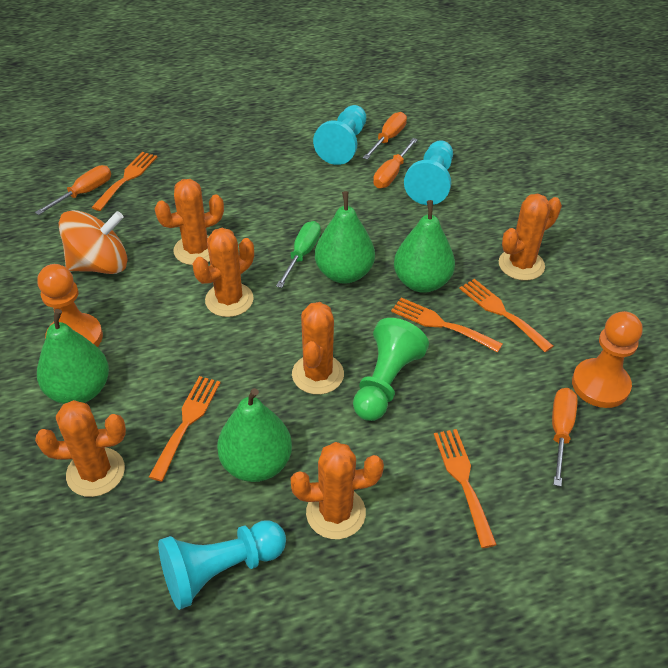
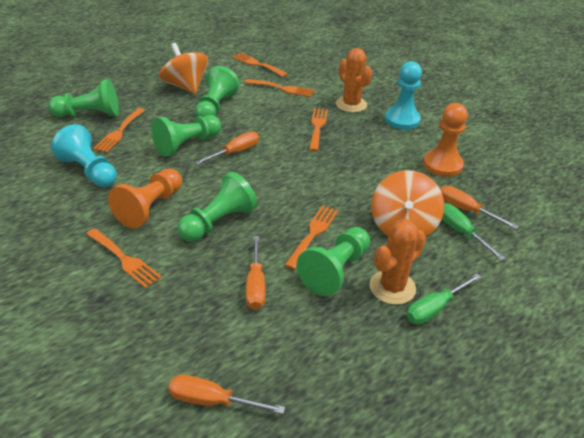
green pawn: [353,318,429,421] = 1 -> [48,79,119,117] [151,115,221,157] [177,172,257,242] [195,66,240,117] [296,227,370,296] = 5
green pear: [37,309,109,404] [217,388,292,482] [315,191,375,284] [394,200,455,293] = 4 -> none = 0
green screwdriver: [276,221,321,288] = 1 -> [406,274,481,324] [442,203,505,260] = 2
orange cactus: [35,400,126,497] [154,179,224,265] [192,228,254,317] [290,442,384,539] [292,302,344,395] [499,194,562,281] = 6 -> [336,48,372,113] [370,219,426,305] = 2
orange fork: [91,152,157,211] [149,376,220,482] [391,298,503,353] [434,429,497,548] [460,279,553,352] = 5 -> [86,228,162,288] [93,108,145,153] [232,53,287,77] [245,79,315,97] [285,205,338,270] [309,108,328,151] = 6
orange spinning top: [59,210,128,274] = 1 -> [159,43,208,94] [371,170,444,237] = 2
turquoise pawn: [158,520,286,610] [313,105,366,165] [404,140,453,205] = 3 -> [51,124,117,187] [385,61,422,130] = 2

